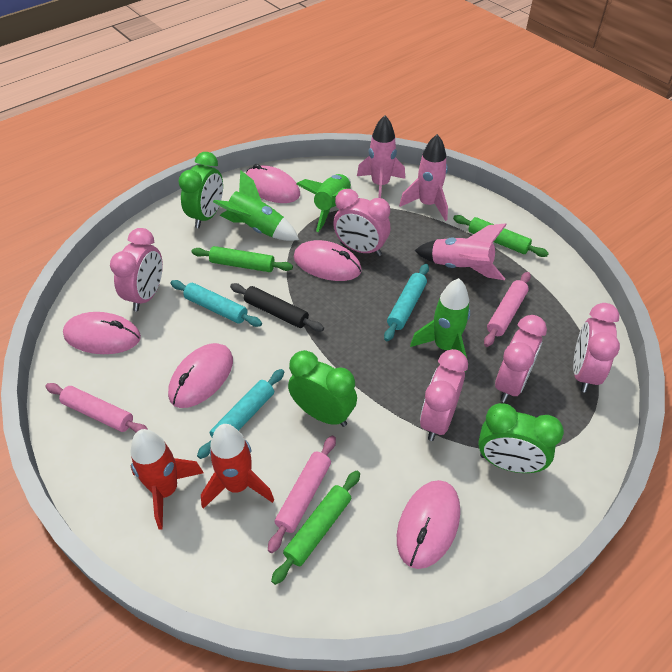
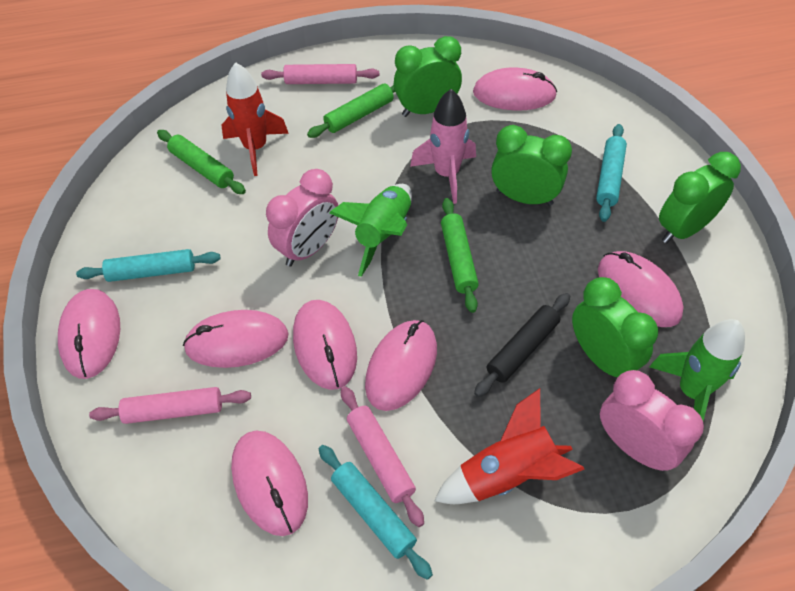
green clock: [178,152,223,228] [288,350,357,427] [478,403,564,473] = 3 -> [394,36,462,117] [491,125,572,206] [572,277,658,377] [659,152,741,244] = 4
green rocket: [213,170,299,241] [296,174,351,232] [410,278,470,372] = 3 -> [329,184,412,277] [649,319,745,421] = 2
pink clock: [110,228,163,311] [333,189,390,256] [420,349,468,441] [495,315,547,403] [573,303,620,393] = 5 -> [266,169,338,266] [600,370,704,471] = 2
pink mouse: [63,312,141,354] [168,343,233,408] [246,164,300,203] [294,240,362,281] [397,480,460,569] = 5 -> [58,289,120,379] [183,310,289,368] [231,431,308,536] [293,300,357,390] [365,320,437,411] [473,68,557,110] [598,251,683,327] = 7
pink rocket: [357,115,405,198] [399,134,448,221] [414,223,507,280] = 3 -> [410,89,476,204] = 1

